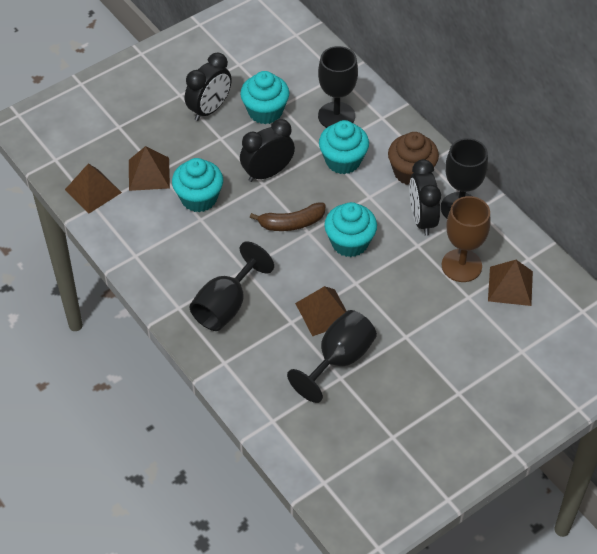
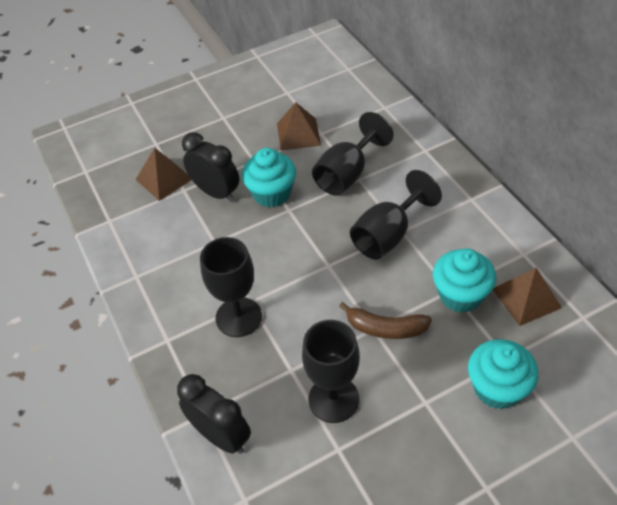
black clock: [185,53,232,121] [240,119,295,182] [409,159,441,236] = 3 -> [177,374,251,454] [182,132,239,202] = 2
brown cupcake: [388,132,439,185] = 1 -> none = 0
brown goblet: [442,196,491,282] = 1 -> none = 0
brown pyramid: [65,164,122,213] [129,146,170,191] [295,286,346,336] [488,260,533,306] = 4 -> [136,148,192,201] [277,102,321,151] [493,268,562,326] = 3
turquoise cupcake: [172,158,223,212] [240,71,289,124] [319,120,369,174] [324,202,377,257] = 4 -> [242,148,296,207] [433,248,496,313] [468,339,538,409] = 3

